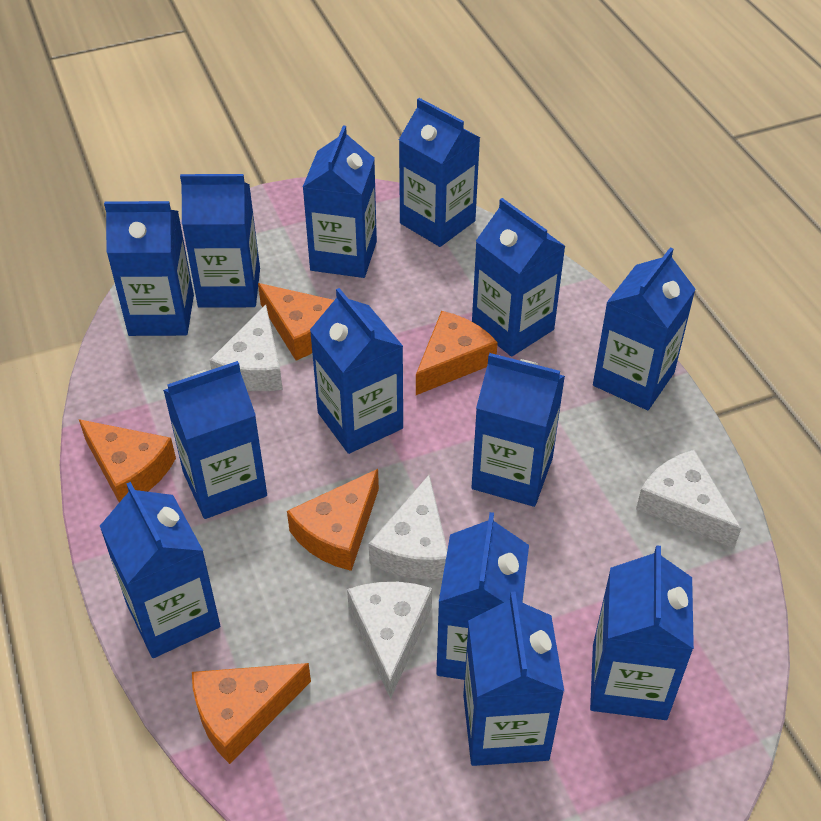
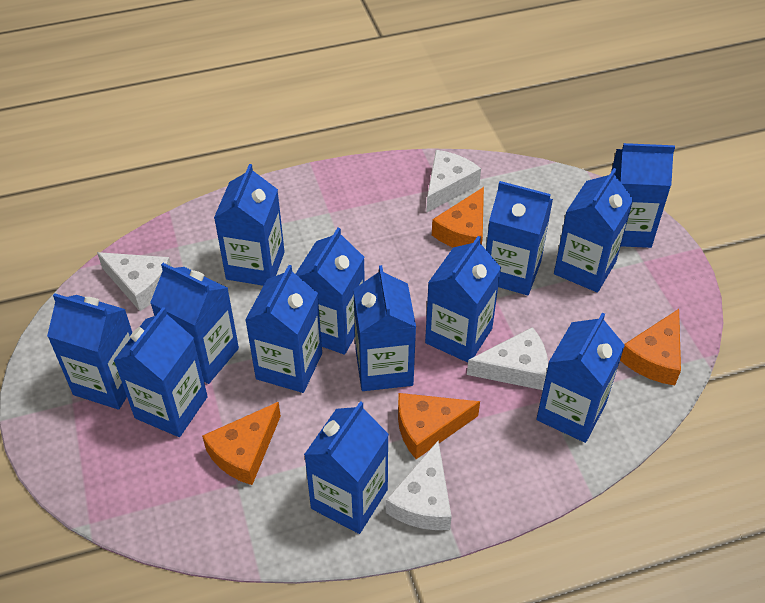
orange cheese: [79,419,176,502] [192,663,311,764] [258,283,334,361] [287,469,379,571] [416,311,498,395] = 5 -> [202,402,281,485] [398,393,480,459] [432,187,484,247] [620,309,681,385] = 4

